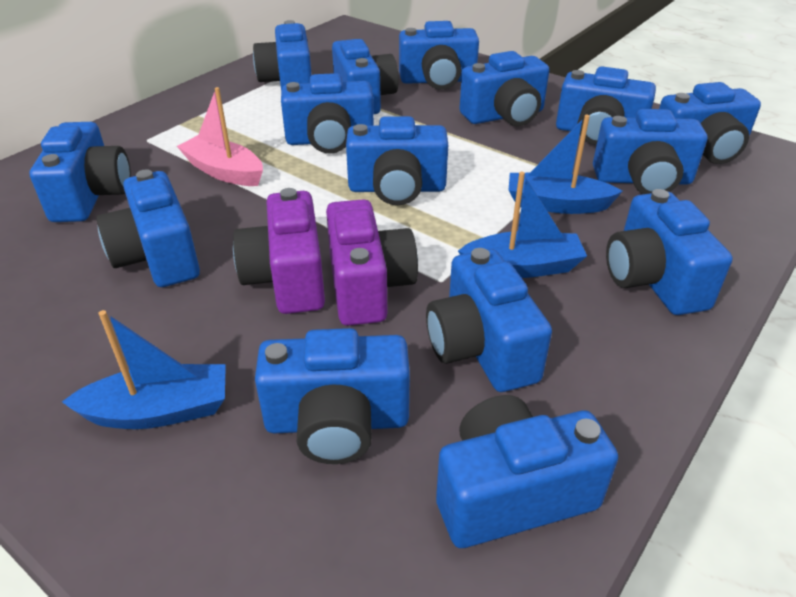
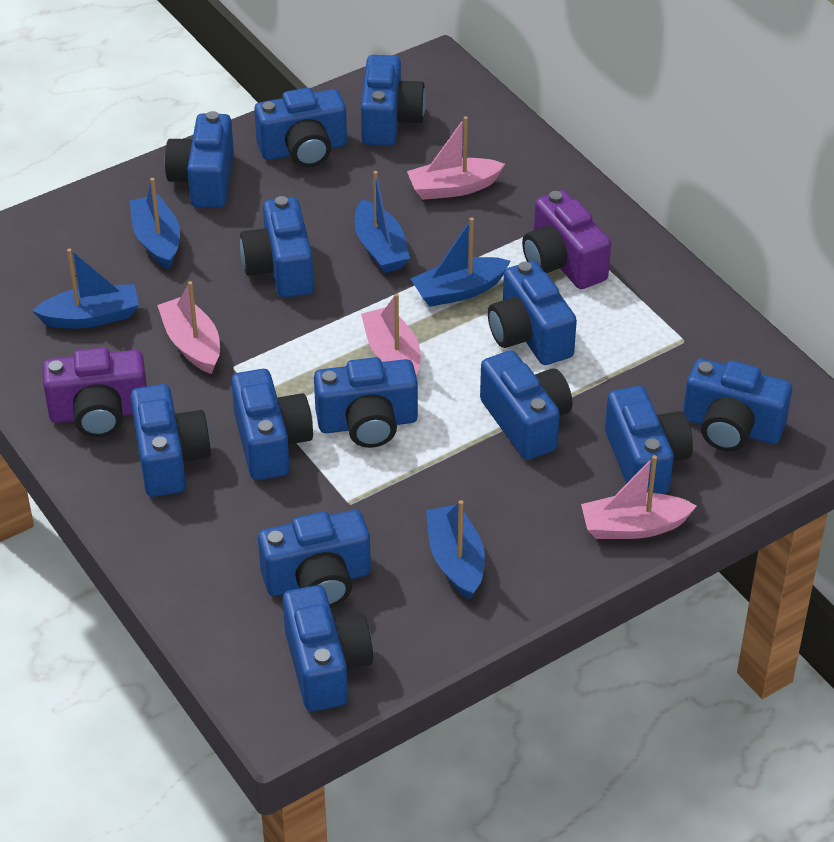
blue boat: [62,310,226,429] [458,172,587,278] [509,115,623,214] = 3 -> [32,249,139,329] [130,178,180,269] [355,171,410,273] [411,217,511,307] [426,500,485,600] = 5
blue camera: [30,122,131,222] [97,169,200,287] [253,20,312,90] [255,328,410,464] [281,73,374,153] [332,39,399,114] [346,116,448,205] [399,21,479,90] [426,248,552,392] [436,395,618,548] [459,51,549,126] [556,66,656,145] [593,109,707,194] [606,189,733,315] [659,82,761,164] = 15 -> [130,384,211,497] [165,111,234,208] [231,369,313,480] [240,196,314,298] [254,88,347,167] [258,510,371,607] [283,585,373,711] [314,357,418,448] [361,55,426,146] [480,350,572,460] [488,261,577,365] [605,386,693,494] [683,358,792,451] = 13
pink boat: [177,87,263,186] = 1 -> [157,281,220,374] [361,293,420,375] [407,116,505,200] [581,455,697,539] = 4

